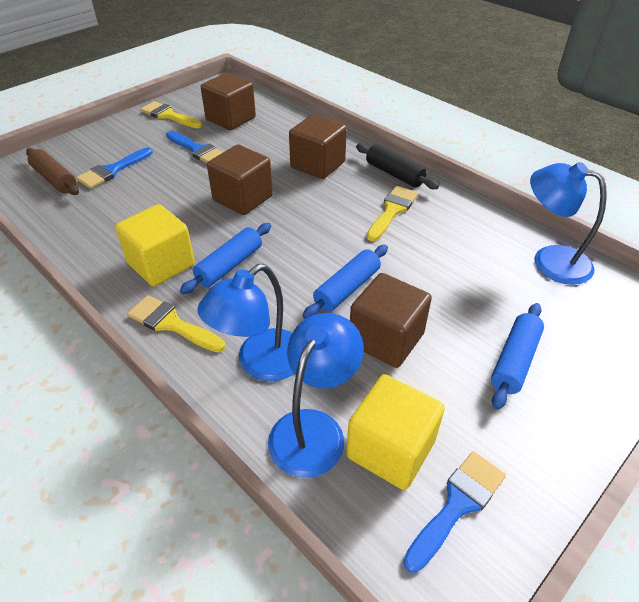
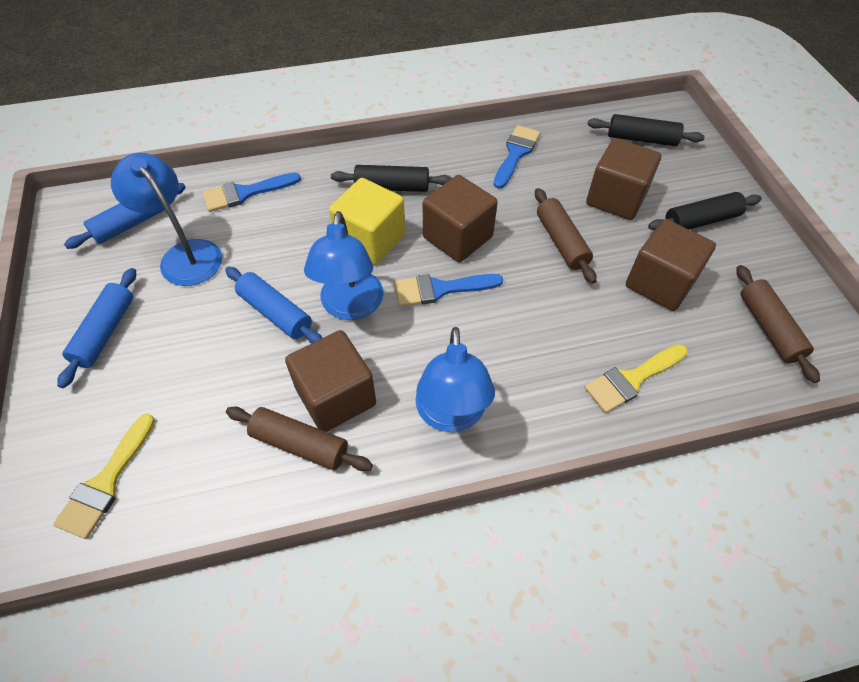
black rolling pin: [356,144,439,189] = 1 -> [331,165,452,192] [587,114,705,146] [648,192,762,230] = 3
brown rolling pin: [26,148,79,195] = 1 -> [226,407,373,471] [535,188,597,284] [736,265,820,383] = 3
yellow brush: [127,295,226,352] [140,101,202,128] [367,186,418,241] = 3 -> [53,414,155,539] [584,344,688,413] = 2
yellow cube: [115,204,195,287] [346,374,445,490] = 2 -> [329,178,405,265] = 1

